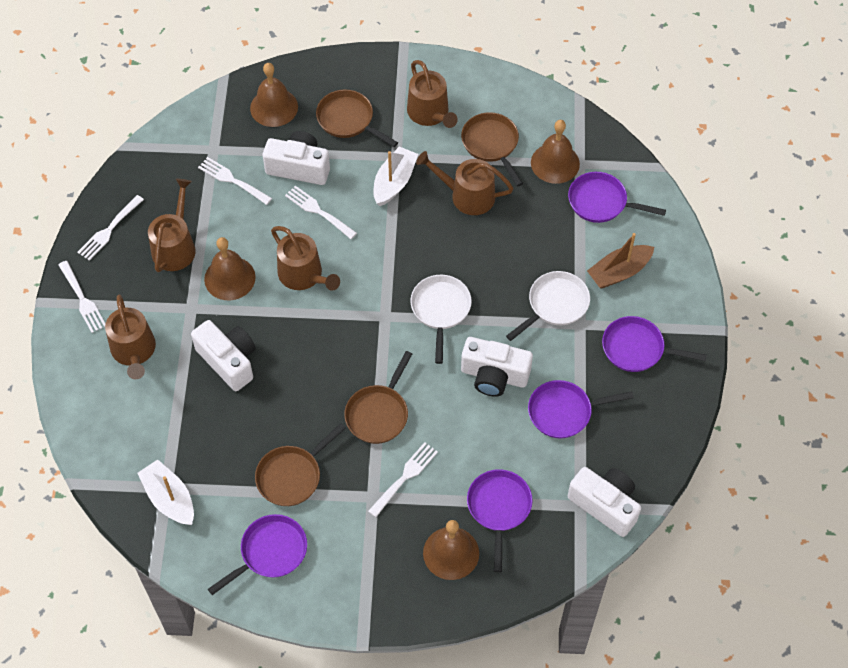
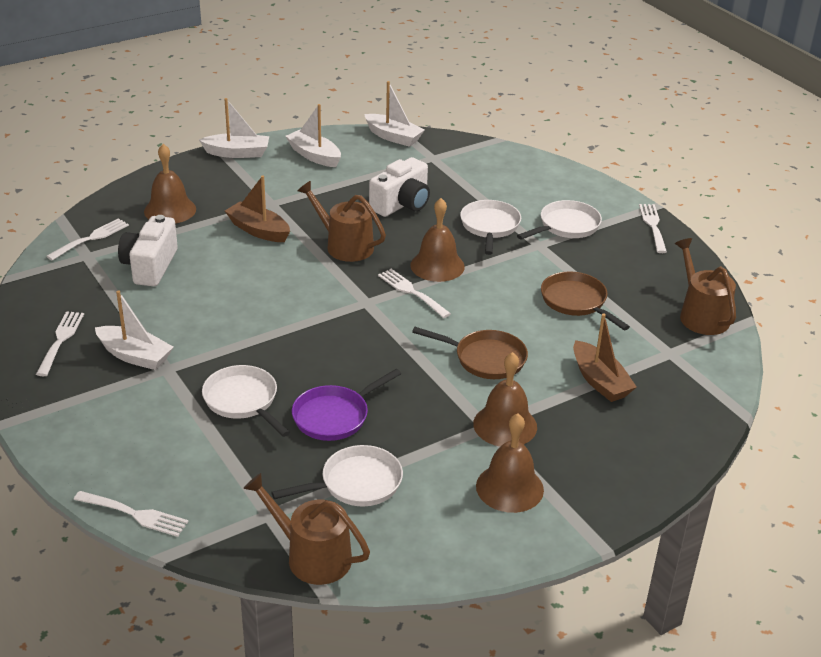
brown boat: [587,233,654,289] = 1 -> [225,175,290,242] [573,313,637,402] = 2
brown pan: [255,423,346,506] [316,90,398,147] [344,351,412,444] [461,112,523,187] = 4 -> [412,327,528,379] [541,271,630,330] = 2
brown watering can: [105,294,156,379] [148,179,196,272] [271,226,340,291] [407,60,458,128] [416,151,513,215] = 5 -> [243,473,370,585] [297,181,386,262] [675,238,736,335] = 3
purple pan: [208,514,307,595] [467,469,533,572] [528,380,634,439] [568,172,666,223] [602,316,707,372] = 5 -> [292,369,401,441] = 1
white boat: [138,459,194,525] [373,147,418,206] = 2 -> [95,290,174,370] [199,98,269,158] [286,104,341,167] [364,81,425,147] = 4
white camera: [191,320,256,391] [263,131,330,185] [461,337,533,397] [568,467,641,537] = 4 -> [118,215,178,286] [369,157,430,217] = 2
white pan: [410,275,472,364] [506,271,590,341] = 2 -> [202,365,290,437] [271,445,403,506] [460,200,521,255] [517,200,602,240] = 4

